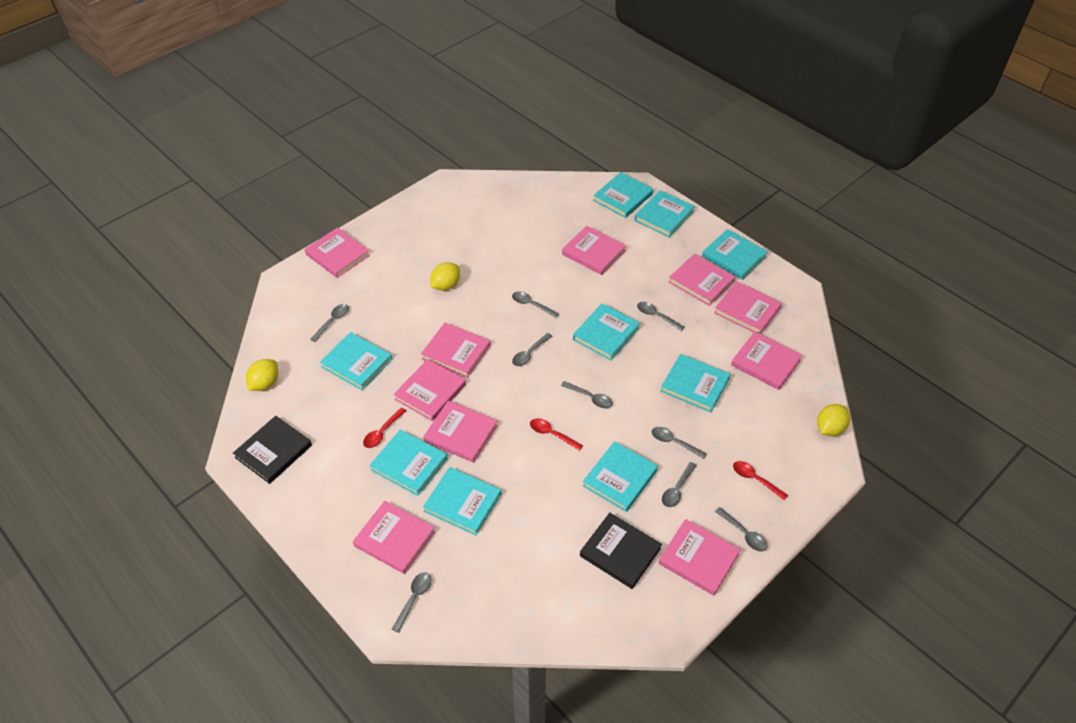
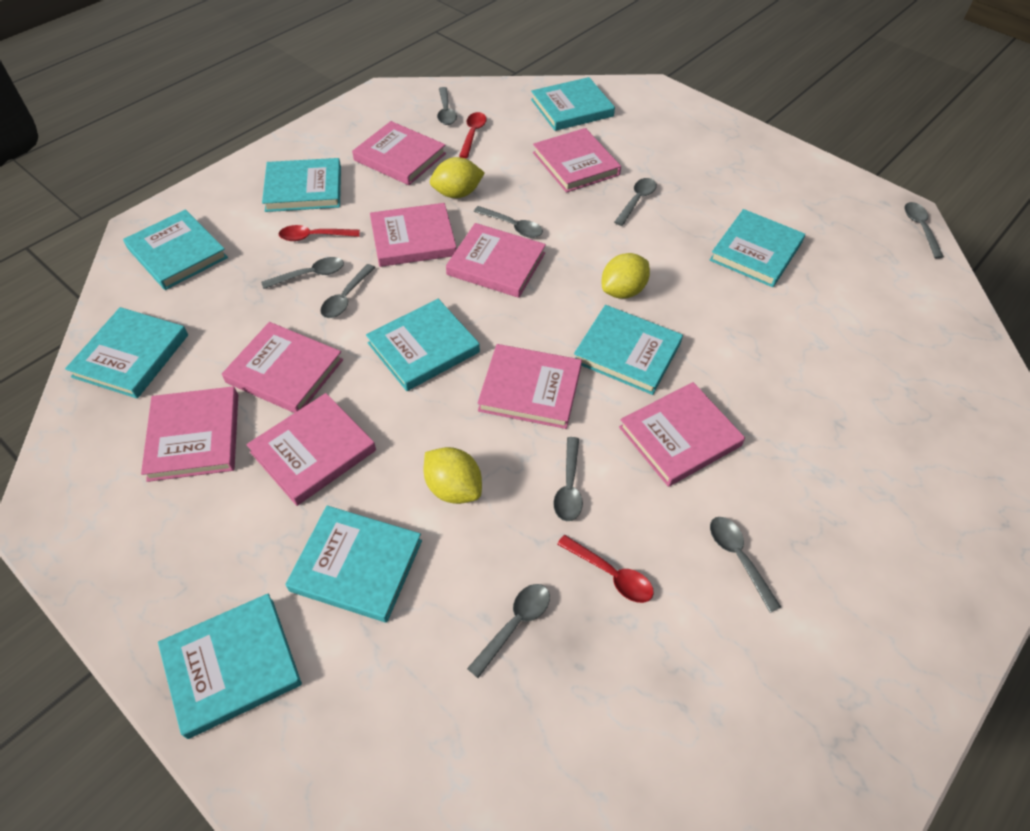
black book: [233,416,312,484] [580,513,662,589] = 2 -> none = 0
pink book: [305,227,370,278] [353,501,435,574] [394,359,466,421] [421,323,491,378] [423,401,498,463] [562,226,626,275] [659,519,741,596] [669,254,736,306] [714,281,782,334] [731,331,802,390] = 10 -> [141,386,238,482] [222,322,343,413] [246,393,376,506] [352,121,446,185] [370,203,457,267] [446,223,546,298] [477,344,582,429] [533,128,621,193] [619,382,745,487] = 9

